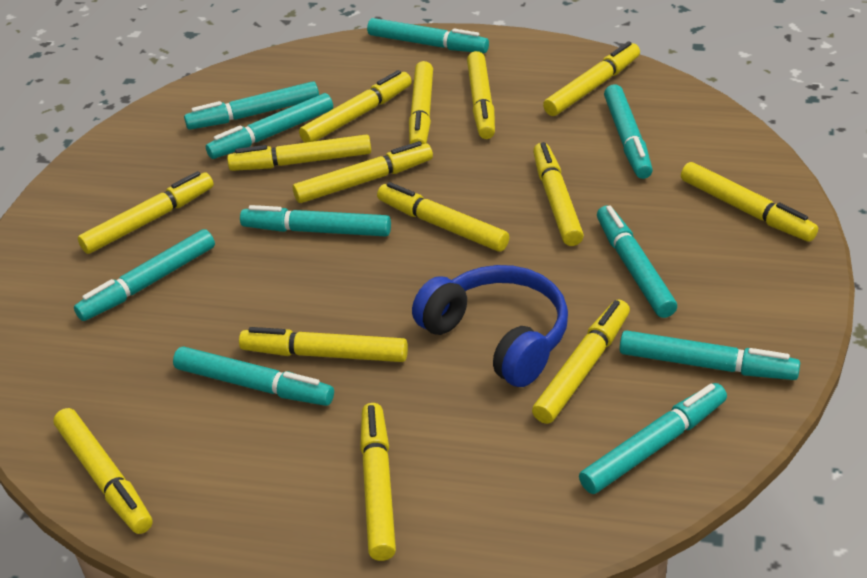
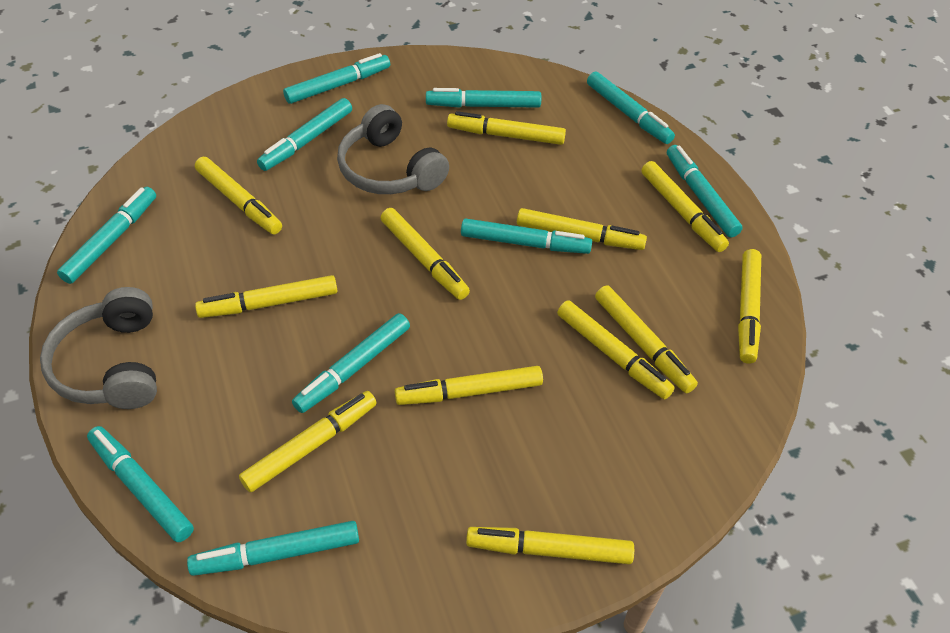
blue headphones: [412,265,568,387] = 1 -> none = 0
grey headphones: none = 0 -> [40,287,157,409] [337,104,449,194] = 2
yellow marker: [53,408,153,534] [78,171,214,254] [227,135,371,171] [239,327,408,362] [293,141,433,203] [299,70,412,143] [360,403,396,561] [377,182,509,252] [409,61,433,144] [467,51,495,139] [532,299,630,424] [533,142,584,246] [543,41,640,116] [681,162,818,242] = 14 -> [195,157,282,234] [195,275,337,318] [239,391,377,492] [381,208,470,300] [395,366,543,405] [447,111,566,145] [466,527,634,564] [517,208,647,250] [557,300,675,399] [595,285,698,393] [641,161,729,252] [738,249,761,364] = 12

